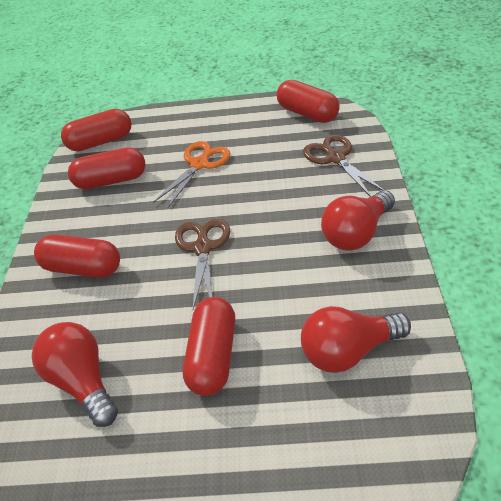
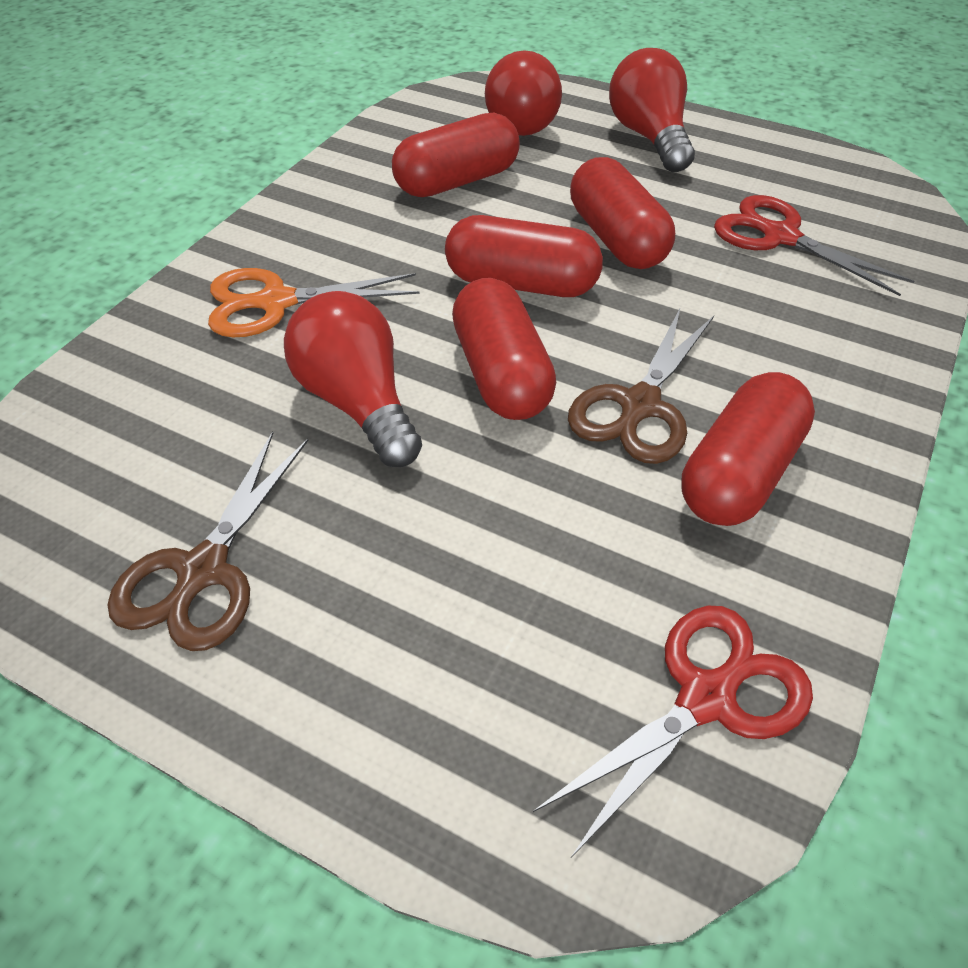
red scissors: none = 0 -> [533,606,813,858] [714,195,915,296] = 2

